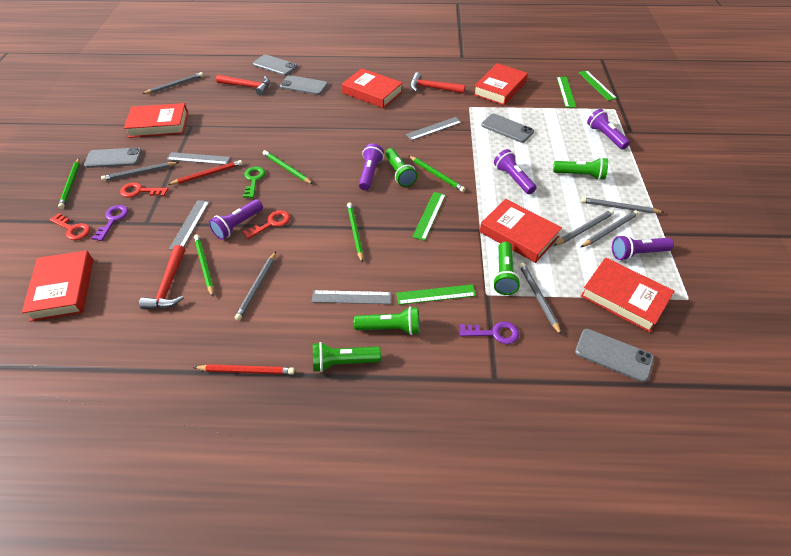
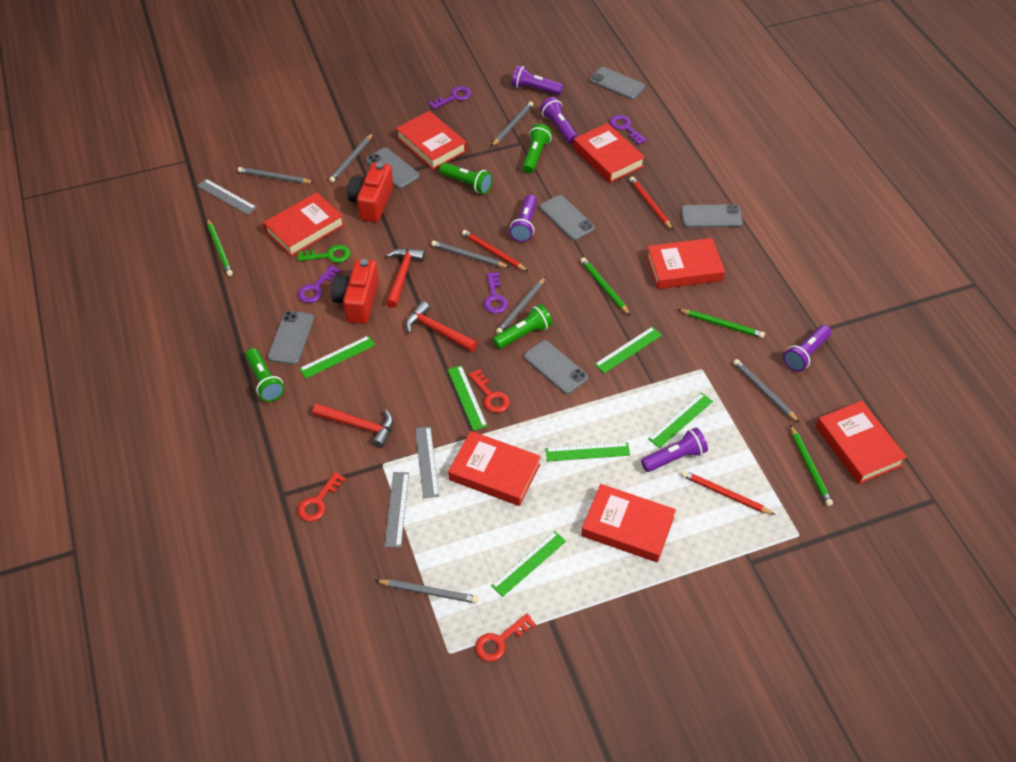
green flashlight: [313,342,381,372] [354,306,419,335] [385,148,417,187] [493,242,521,295] [553,157,608,180] = 5 -> [245,348,285,402] [439,163,493,194] [493,304,552,349] [522,124,552,173] = 4
green pencil: [58,158,80,209] [194,234,214,297] [263,150,313,184] [347,203,363,263] [409,156,465,192] = 5 -> [207,218,233,276] [580,258,630,315] [678,309,765,338] [790,425,833,506] = 4
green ruler: [396,284,476,305] [412,192,446,241] [557,77,576,108] [578,71,617,101] = 4 -> [299,336,375,379] [448,365,488,431] [491,531,566,597] [545,442,630,462] [594,327,662,373] [648,393,713,448] = 6
grey phone: [84,147,142,168] [253,55,298,76] [280,75,328,95] [481,114,534,143] [575,329,654,382] = 5 -> [268,311,314,365] [366,148,420,189] [524,340,588,394] [540,195,595,240] [589,67,645,100] [681,204,743,227] = 6
grey ruler: [167,152,231,165] [169,200,209,250] [312,290,391,304] [406,117,462,141] = 4 -> [197,179,257,215] [385,472,409,548] [415,426,439,498] = 3
purple key: [91,205,128,241] [459,321,519,344] = 2 -> [298,265,340,303] [428,86,472,109] [484,273,508,314] [610,115,647,145] = 4
red book: [22,250,93,322] [124,103,188,138] [342,68,403,108] [473,63,528,105] [480,199,562,263] [581,257,674,333] = 6 -> [263,192,344,256] [396,111,467,170] [448,431,541,506] [573,123,645,183] [581,484,676,562] [646,238,725,289] [816,401,907,484] = 7
red camera: none = 0 -> [331,259,379,324] [347,162,393,222] = 2
red pencil: [168,160,243,185] [193,364,295,375] = 2 -> [462,230,528,271] [629,177,673,230] [681,470,775,515] = 3

